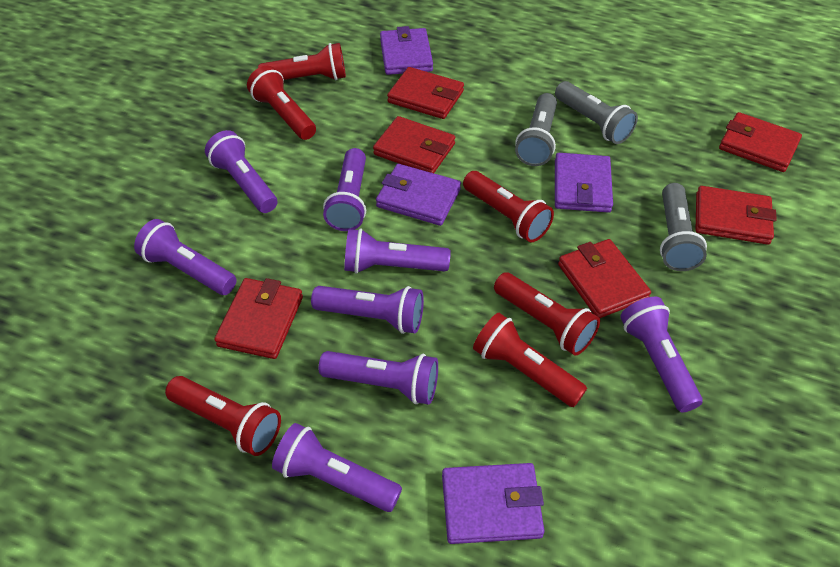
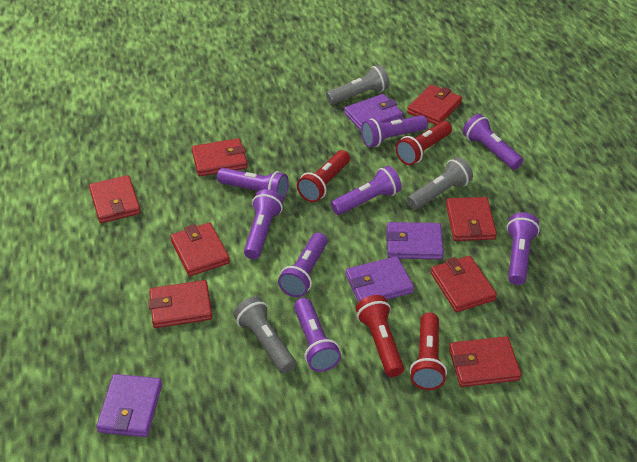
red flashlight: [165,376,281,456] [247,66,316,140] [258,43,346,80] [463,171,554,242] [473,313,587,407] [494,272,600,355] = 6 -> [297,150,350,202] [356,295,404,377] [395,121,452,165] [410,312,447,390] = 4
red wallet: [214,278,303,359] [373,116,455,173] [387,67,464,119] [558,239,651,318] [695,186,777,245] [719,112,802,172] = 6 -> [89,175,141,223] [148,280,212,328] [171,222,230,276] [192,138,248,176] [407,85,462,125] [431,256,497,312] [446,197,497,241] [449,336,521,387] = 8

